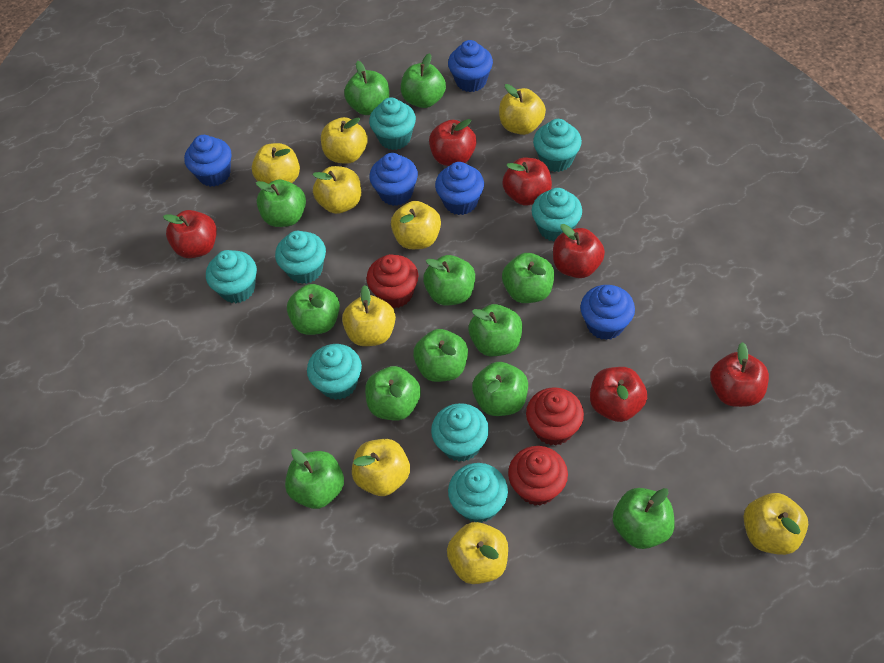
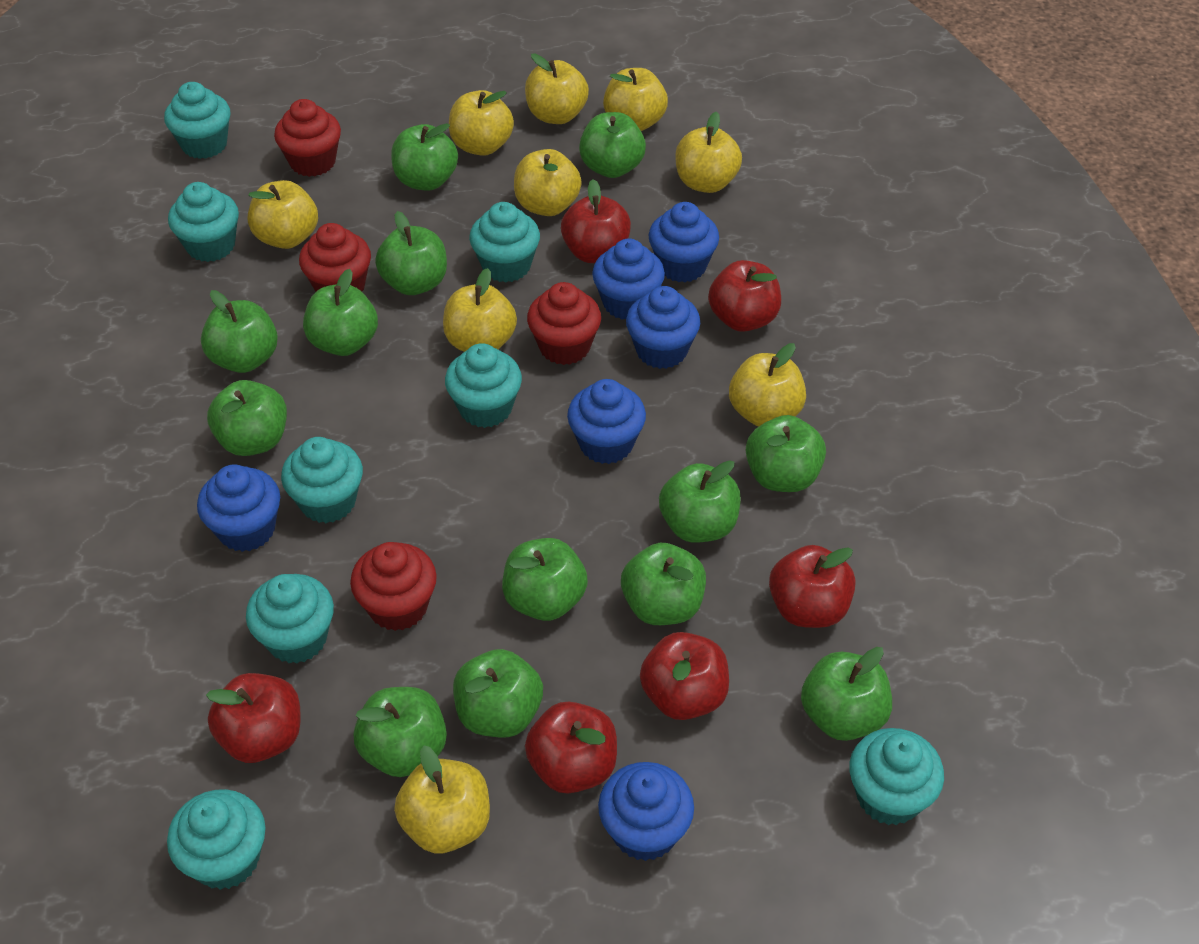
blue cupcake: [184,135,231,187] [369,153,418,206] [435,162,484,215] [448,40,493,92] [580,285,635,340] = 5 -> [197,464,280,552] [567,379,646,464] [592,238,665,320] [598,762,694,861] [626,286,700,369] [649,202,719,283] = 6
green apple: [256,179,306,227] [285,449,344,509] [287,284,340,335] [344,61,389,115] [365,366,421,420] [401,53,446,108] [413,329,468,382] [423,255,475,306] [468,304,522,356] [472,362,528,416] [502,253,554,303] [613,488,675,549] = 12 -> [201,290,278,373] [207,380,287,456] [303,269,378,356] [354,687,447,777] [375,211,447,295] [391,123,458,191] [453,649,543,737] [502,538,588,621] [579,112,646,178] [621,543,706,625] [659,460,741,543] [746,415,826,492] [801,647,892,741] = 13
red cupcake: [366,254,418,308] [508,446,568,506] [526,387,584,446] = 3 -> [274,99,341,177] [299,223,371,292] [350,542,437,631] [527,282,601,365] = 4

